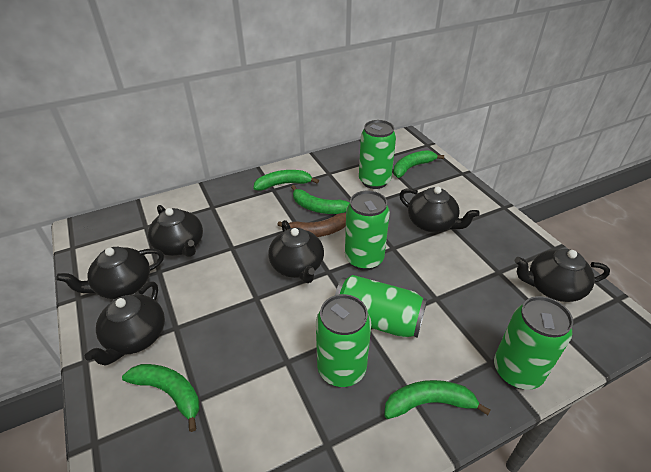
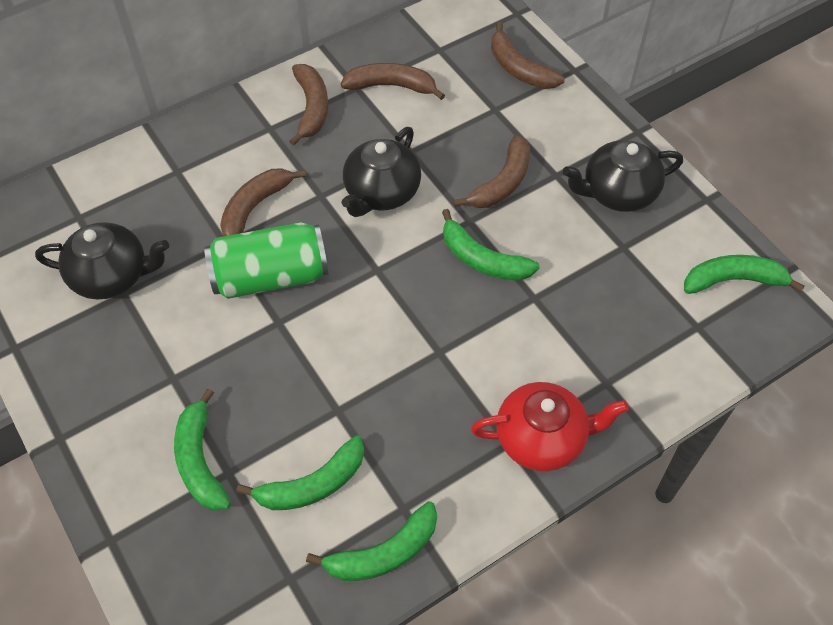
black teapot: [56,247,164,299] [85,281,165,366] [148,205,203,257] [268,220,324,283] [399,186,480,232] [514,249,610,302] = 6 -> [35,222,169,299] [342,127,421,217] [563,140,683,212] = 3
brown banana: [277,213,346,237] = 1 -> [220,168,306,236] [289,64,328,146] [341,63,445,100] [453,135,530,208] [491,22,565,89] = 5
green can: [316,294,371,387] [335,275,427,338] [345,190,390,271] [359,120,396,189] [494,296,573,390] = 5 -> [204,222,328,299] = 1
red teapot: none = 0 -> [471,382,629,471] = 1

